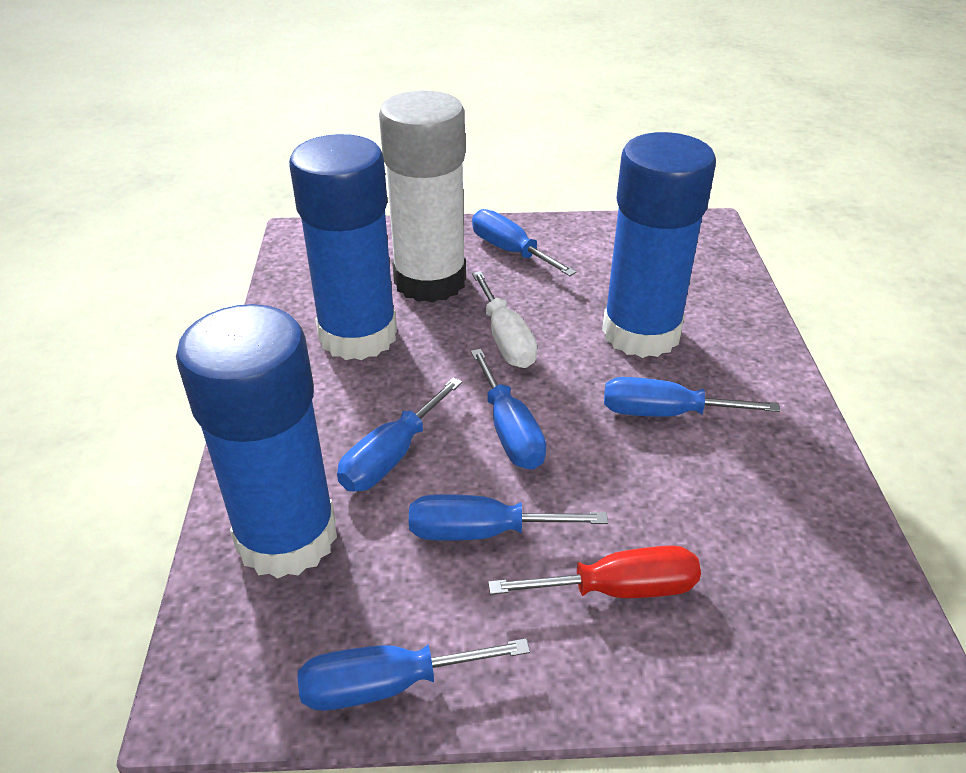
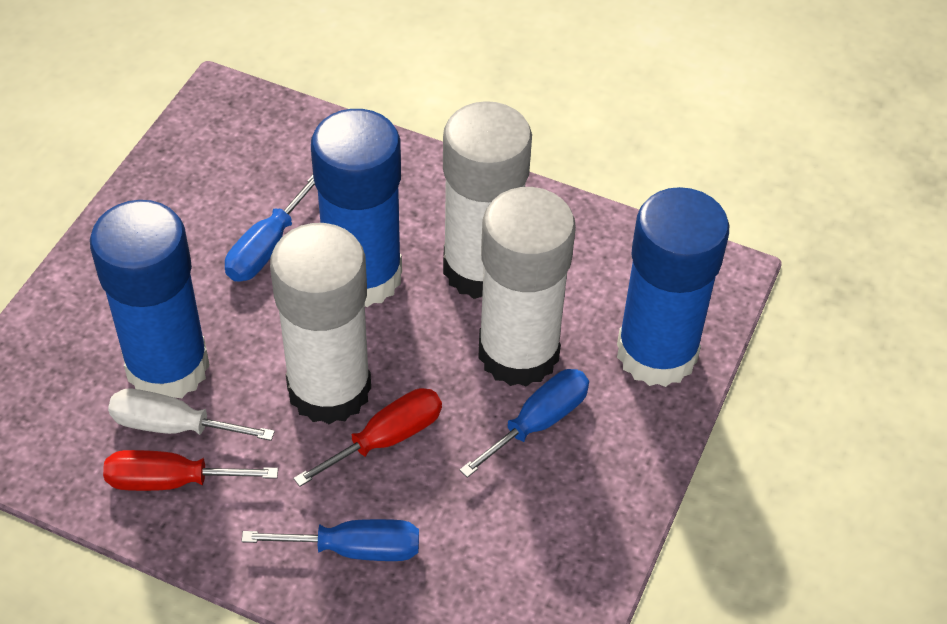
blue screwdriver: [298,639,530,711] [337,377,462,492] [409,494,608,541] [471,349,547,470] [472,209,577,276] [604,377,780,417] = 6 -> [225,175,315,282] [241,519,419,561] [459,369,589,478] = 3
red screwdriver: [488,545,701,598] = 1 -> [103,450,278,491] [293,388,442,487] = 2
white glue stick: [379,91,466,303] = 1 -> [270,223,371,424] [443,101,532,299] [478,187,576,387] = 3

